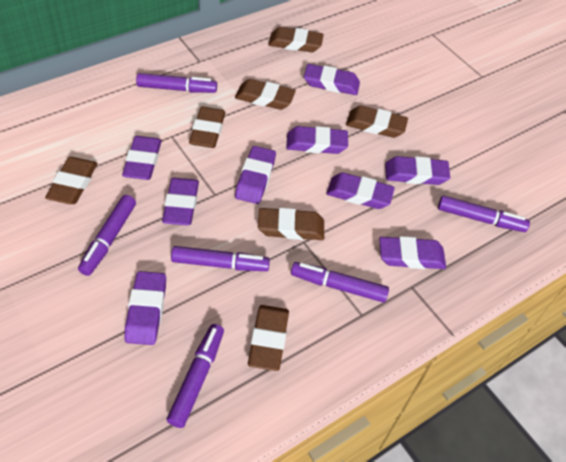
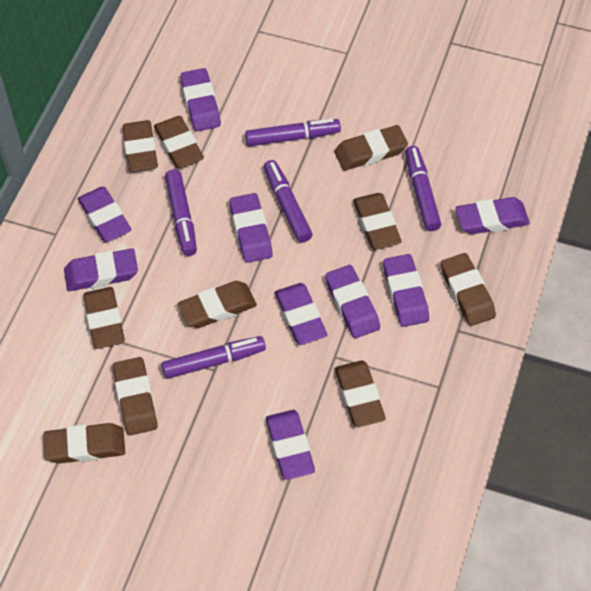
brown eraser: [45,157,98,204] [189,107,225,148] [235,79,296,110] [248,305,289,371] [258,208,324,240] [268,27,324,52] [346,106,408,138] = 7 -> [43,423,125,464] [83,287,125,349] [113,357,157,435] [123,120,158,172] [154,116,204,168] [178,281,257,328] [334,125,408,171] [335,360,386,427] [353,193,402,249] [441,253,496,326] = 10
purple marker: [78,195,136,276] [136,73,217,93] [167,324,224,428] [171,246,270,271] [291,262,389,303] [438,195,530,232] = 6 -> [161,336,266,379] [165,169,197,256] [245,118,341,147] [264,160,313,243] [405,146,441,231] = 5

